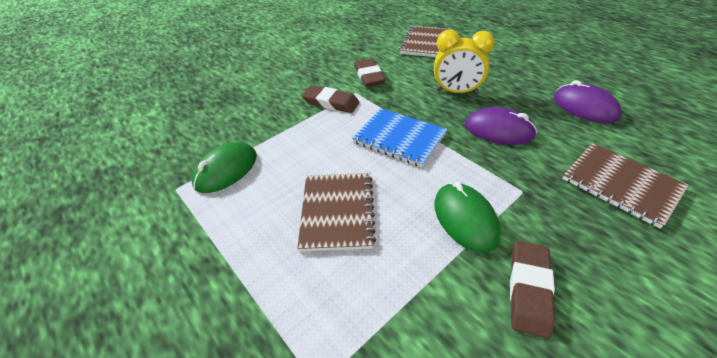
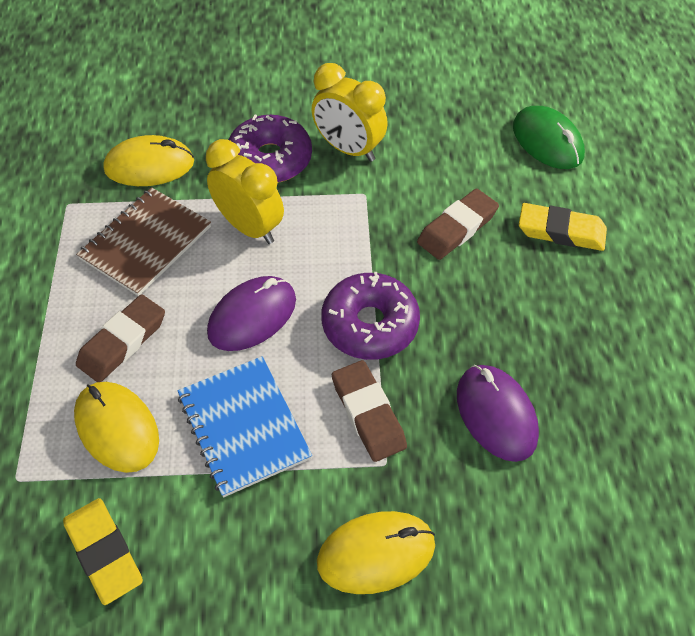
brown notebook: [297,173,376,252] [399,26,451,57] [562,143,689,229] = 3 -> [76,187,211,296] = 1
green mouse: [192,142,257,193] [434,182,501,253] = 2 -> [513,106,585,169] = 1
purple donut: none = 0 -> [229,114,312,183] [321,272,420,360] = 2
yellow clock: [434,30,494,94] = 1 -> [206,139,284,244] [312,63,388,162] = 2
yellow eraser: none = 0 -> [63,498,143,605] [519,203,607,251] = 2
yellow mouse: none = 0 -> [74,382,159,473] [103,135,194,186] [317,511,435,594] = 3

